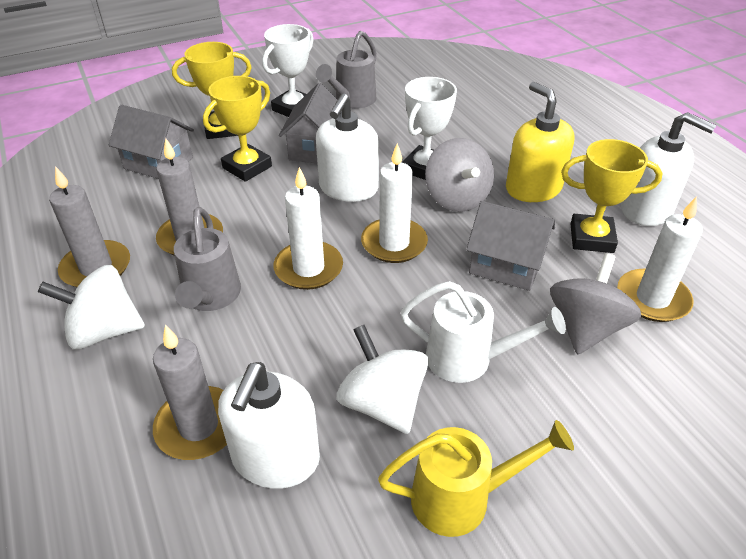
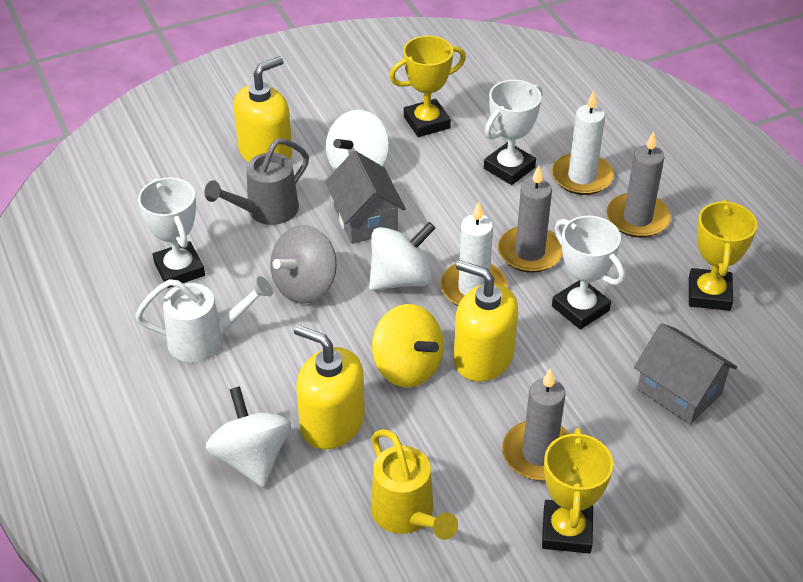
grey house: [109,105,194,179] [279,83,342,163] [466,201,555,291] = 3 -> [325,151,406,244] [634,323,737,424] = 2
grey spinning top: [425,138,494,212] [550,253,641,355] = 2 -> [270,225,337,304] = 1
grey watering can: [174,207,241,311] [316,31,377,109] = 2 -> [204,139,309,225] = 1
white candle: [274,167,343,290] [361,143,428,263] [617,196,703,322] = 3 -> [440,201,507,306] [552,91,614,195] = 2
white soap dispenser: [218,362,320,489] [316,93,379,202] [621,112,716,226] = 3 -> none = 0
white spinning top: [38,265,145,349] [337,325,429,434] = 2 -> [205,386,291,488] [326,110,389,171] [369,222,436,291] = 3
white trophy: [262,24,314,117] [402,77,457,180] = 2 -> [138,178,205,288] [484,80,542,185] [552,216,625,330] = 3
yellow soap dispenser: [506,82,574,202] = 1 -> [234,56,292,163] [294,325,365,449] [454,260,518,382] = 3
yellow spinning top: none = 0 -> [372,304,444,387] = 1

